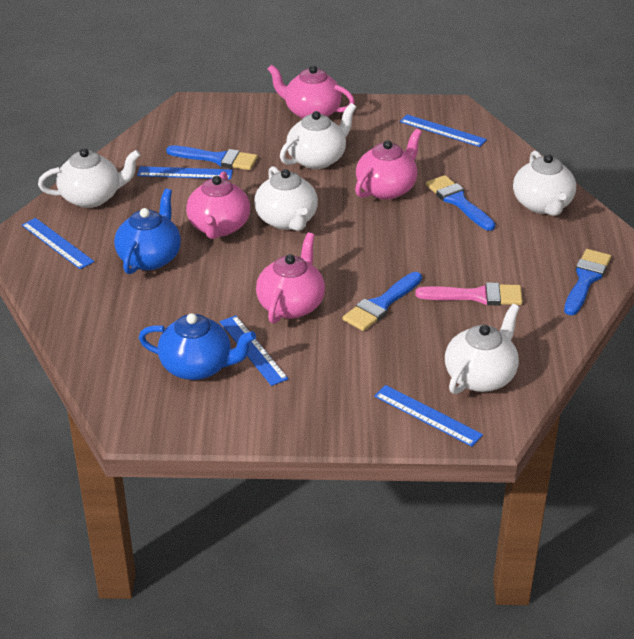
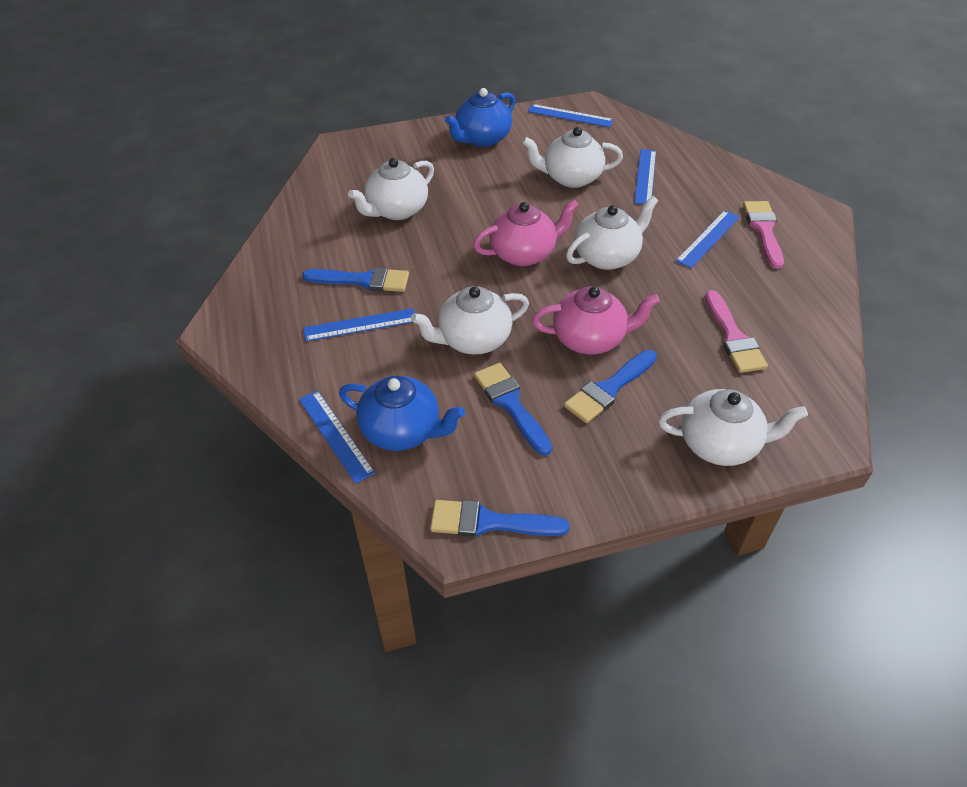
pink brush: [416,282,523,306] = 1 -> [705,290,768,373] [743,201,784,269] = 2
pink teapot: [186,171,250,239] [256,233,325,324] [268,64,355,119] [355,129,422,200] = 4 -> [473,199,579,266] [532,286,660,355] = 2

